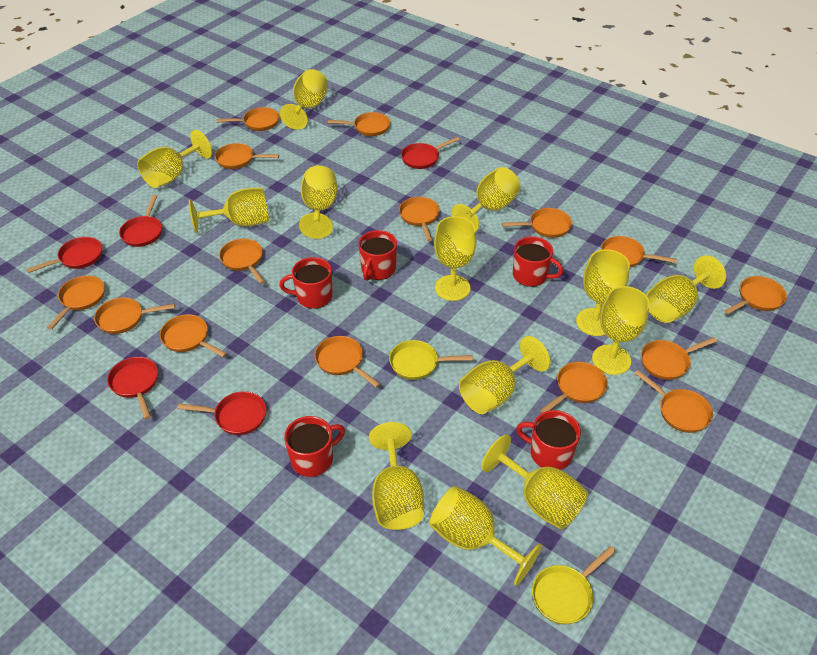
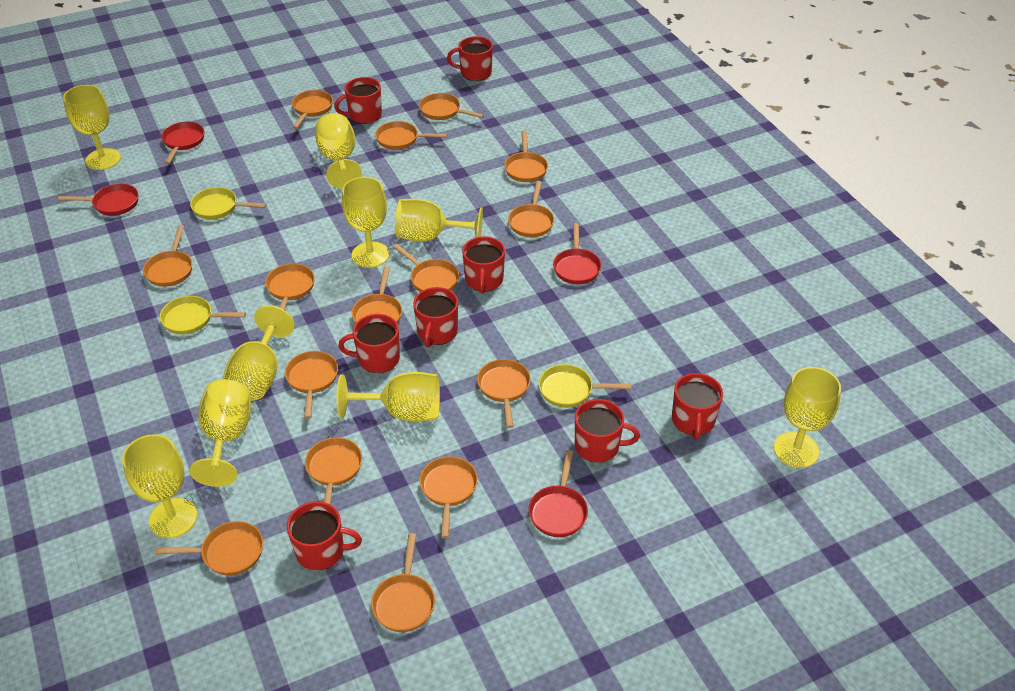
red mug: [279,257,333,309] [284,416,345,477] [359,230,397,281] [513,236,563,287] [516,410,581,470] = 5 -> [287,501,362,571] [334,77,382,124] [338,314,400,373] [413,287,458,347] [447,36,493,81] [462,236,505,294] [575,399,640,463] [672,373,723,440] = 8
red pan: [26,237,102,273] [107,357,158,419] [119,195,162,247] [177,391,266,435] [401,137,460,169] = 5 -> [58,184,139,216] [161,122,204,164] [529,450,588,537] [553,223,601,284] = 4
yellow goblet: [137,130,212,188] [189,188,269,233] [280,69,328,130] [299,166,337,239] [369,422,424,530] [429,486,542,586] [434,216,476,301] [451,167,521,231] [459,336,550,414] [481,434,588,529] [576,249,630,336] [592,286,650,375] [646,255,726,323] = 13 -> [63,85,121,170] [122,434,197,538] [190,379,251,487] [223,305,295,401] [315,113,362,188] [336,372,440,422] [342,177,389,268] [395,199,483,241] [774,367,841,468] = 9
yellow pan: [389,340,473,380] [532,546,616,625] = 2 -> [160,296,246,334] [190,187,267,220] [539,364,631,408] = 3

